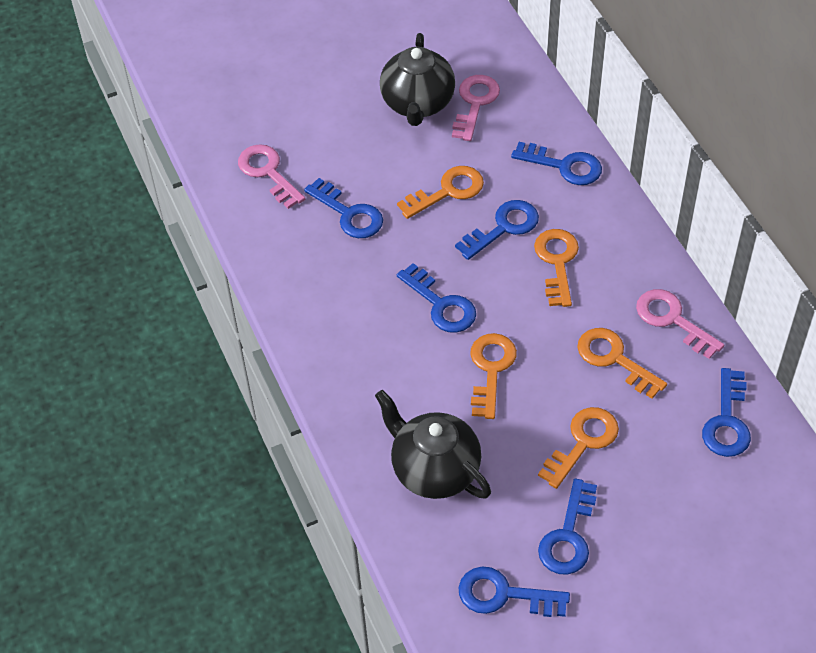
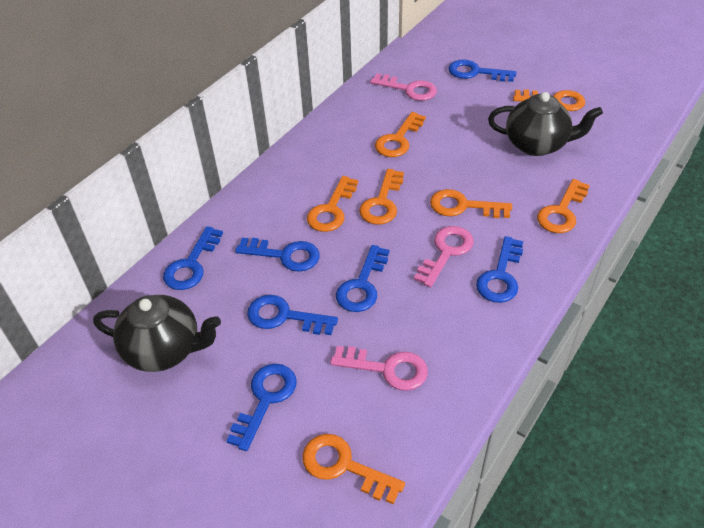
orange key: [397,166,484,219] [470,333,517,419] [534,229,579,307] [538,407,619,489] [577,328,667,399] = 5 -> [302,434,405,504] [307,176,358,232] [359,169,404,225] [375,112,426,157] [430,189,512,218] [513,89,585,111] [537,179,590,233] = 7

